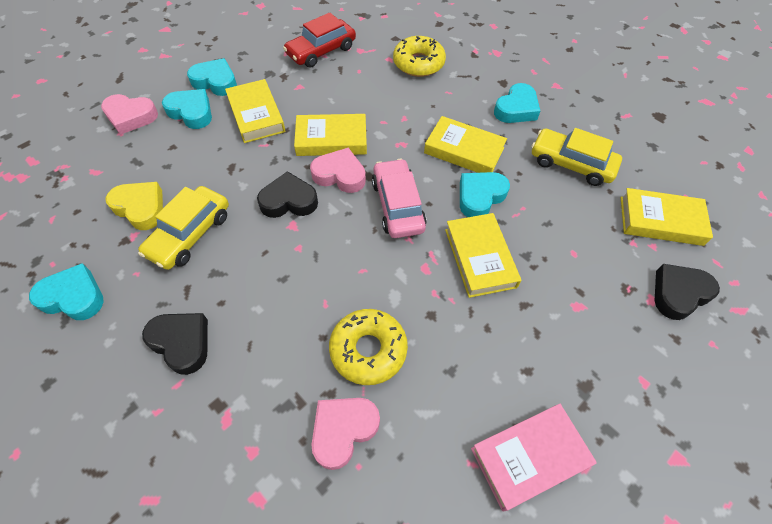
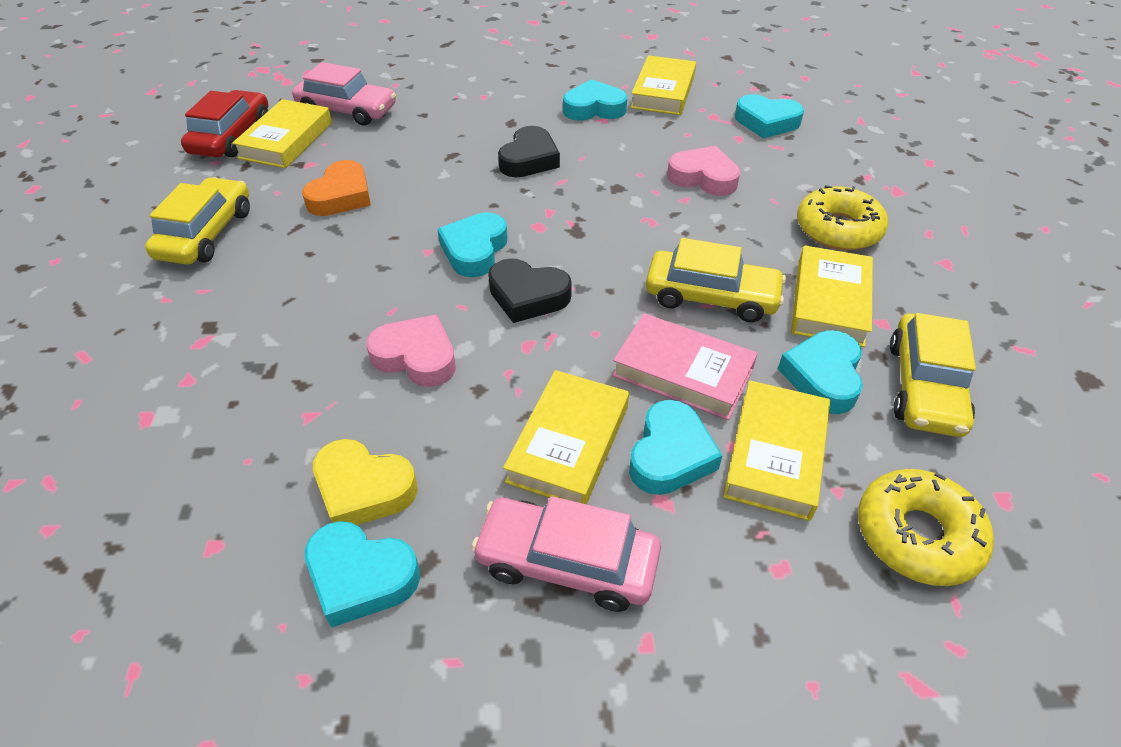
black heart: [142,313,208,375] [257,171,318,218] [655,264,720,320] = 3 -> [488,258,572,323] [498,126,560,177] = 2
orange heart: none = 0 -> [302,160,371,216] = 1
pink car: [372,159,427,238] = 1 -> [292,62,396,126] [471,496,661,612] = 2
pink heart: [101,94,158,135] [310,148,366,193] [312,398,380,470] = 3 -> [366,315,456,387] [667,146,740,196] = 2
turquoise heart: [29,263,104,320] [162,89,212,129] [187,58,237,96] [460,172,510,217] [494,83,540,123] = 5 -> [305,521,420,628] [437,212,508,277] [563,79,627,121] [629,400,723,495] [735,94,804,138] [778,330,863,414] = 6
yellow car: [138,186,229,270] [531,128,622,186] = 2 -> [145,177,250,265] [646,238,786,322] [890,313,976,437] = 3

